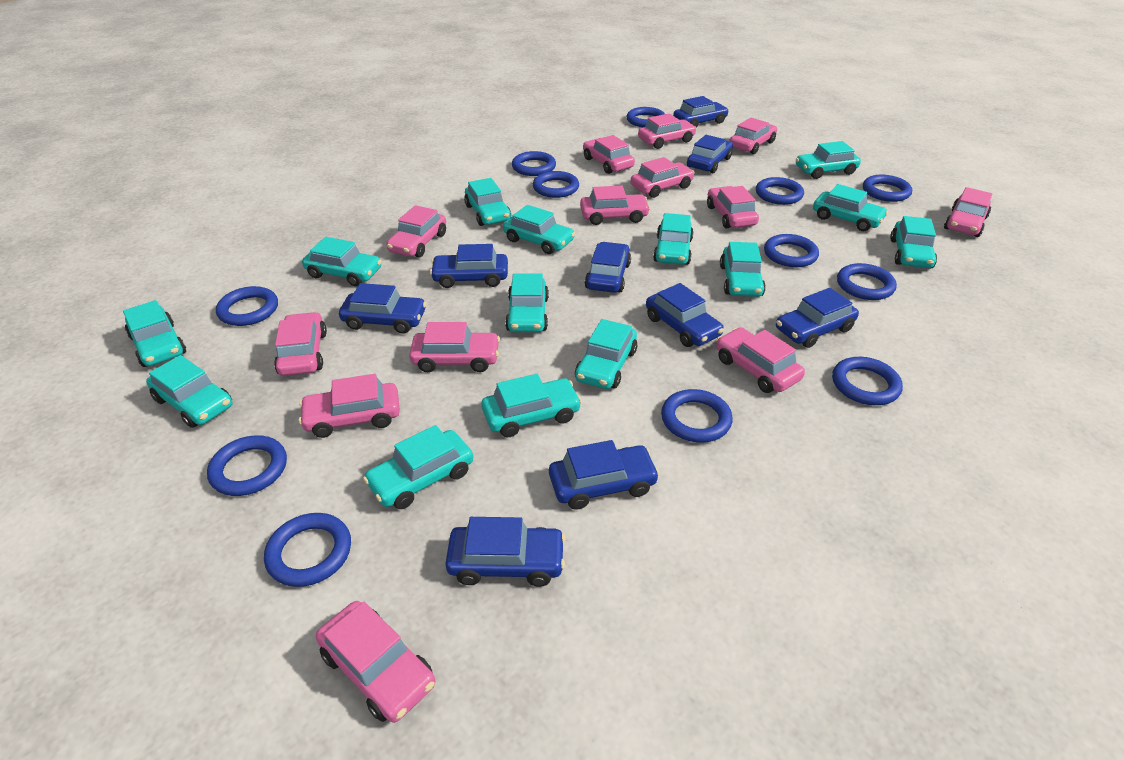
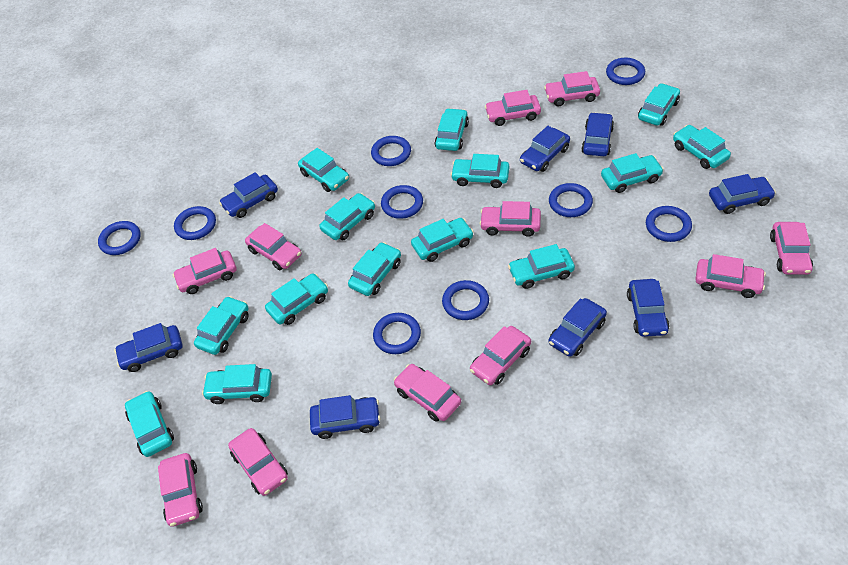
blue car: [339,283,426,334] [430,244,508,288] [445,517,565,587] [549,440,660,510] [585,242,631,293] [646,283,724,347] [673,96,729,128] [687,135,733,173] [776,288,859,348] = 9 -> [114,323,183,372] [219,172,278,218] [310,395,380,439] [520,126,570,172] [549,298,607,357] [581,112,614,156] [627,279,669,337] [709,174,776,214] = 8
blue ring: [207,435,287,496] [216,286,278,326] [264,513,351,587] [512,151,556,176] [533,171,579,198] [627,107,665,127] [661,389,733,443] [756,177,804,205] [764,234,819,267] [832,357,903,405] [837,263,897,300] [863,175,912,202] = 12 -> [98,221,141,255] [174,206,216,240] [371,136,411,166] [373,313,421,354] [381,185,423,219] [442,280,489,320] [549,183,593,217] [606,58,645,85] [646,206,692,242] = 9
pink car: [274,312,327,376] [299,374,400,438] [316,601,435,723] [386,205,446,257] [409,322,500,372] [580,186,650,225] [583,135,635,174] [631,157,695,198] [638,113,697,149] [707,186,759,229] [716,327,805,393] [729,118,777,154] [944,187,993,237] = 13 -> [158,453,203,527] [173,248,236,294] [228,428,288,496] [245,223,302,270] [394,364,461,422] [470,326,531,385] [479,201,541,237] [485,90,541,126] [544,71,600,107] [695,254,766,298] [770,222,813,275] = 11

